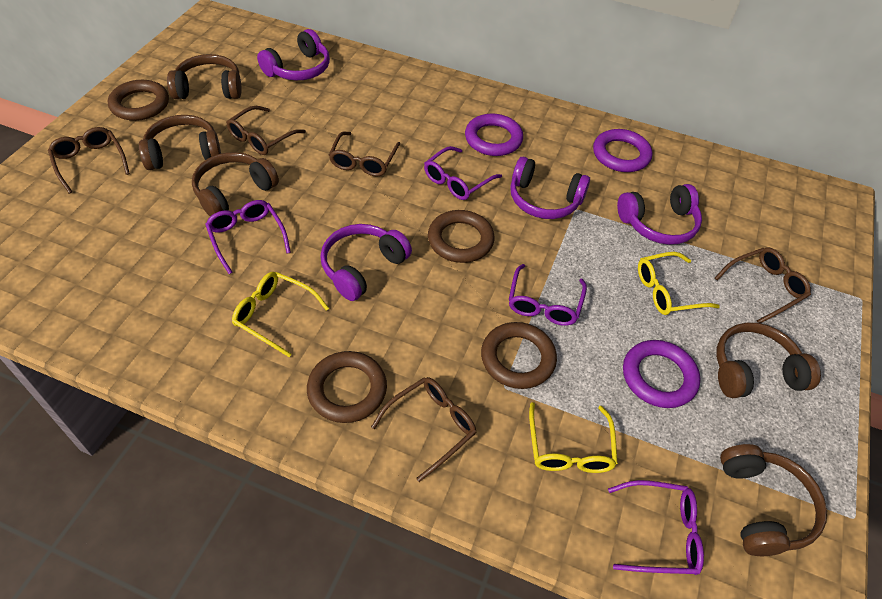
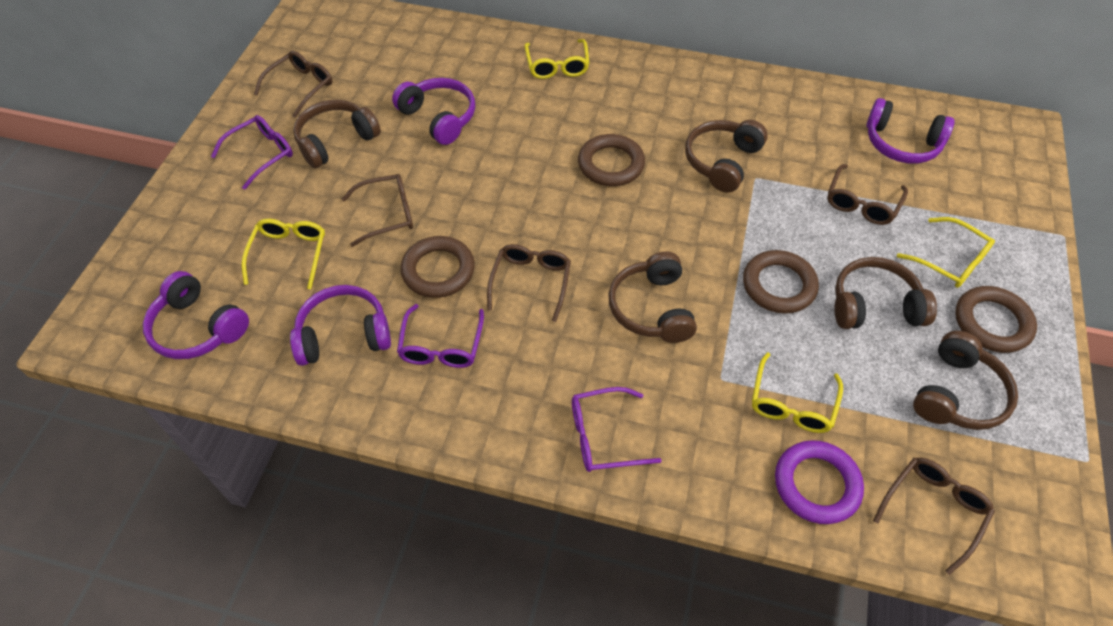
purple glasses: [205,200,291,274] [424,146,502,200] [509,264,587,326] [608,480,704,575] = 4 -> [211,115,293,190] [397,304,484,368] [572,387,662,472] = 3
purple ring: [465,113,523,156] [593,129,653,172] [623,340,700,408] = 3 -> [775,440,864,524] = 1
yellow glasses: [232,272,329,357] [529,402,618,473] [638,252,720,315] = 3 -> [242,219,325,289] [525,39,589,79] [752,352,843,433] [897,217,995,288] = 4

